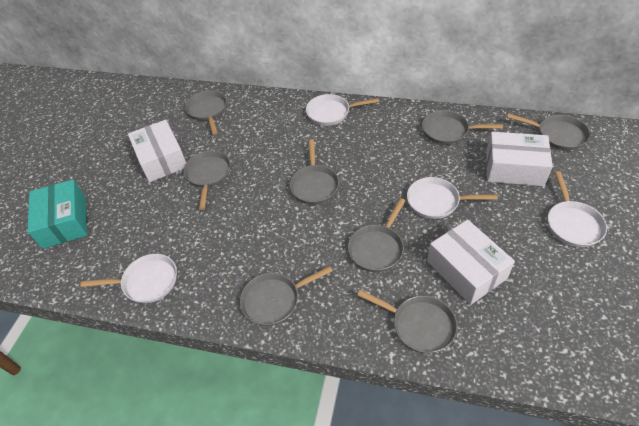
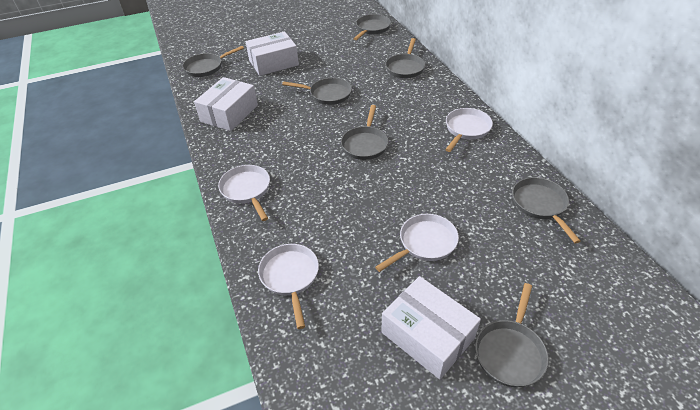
grey pan: [184,151,231,210] [185,91,227,135] [240,266,333,326] [290,139,339,205] [348,198,406,272] [357,290,458,354] [422,110,503,145] [507,113,590,150] = 8 -> [182,46,244,77] [282,78,352,105] [341,105,389,160] [353,14,391,40] [385,38,425,78] [475,283,549,387] [512,177,581,243] = 7
turquoise box: [27,179,87,249] = 1 -> none = 0

